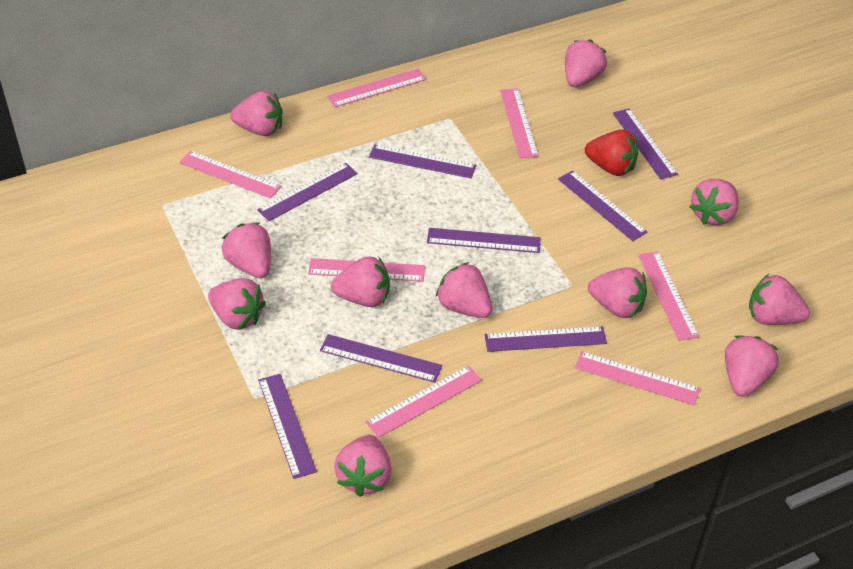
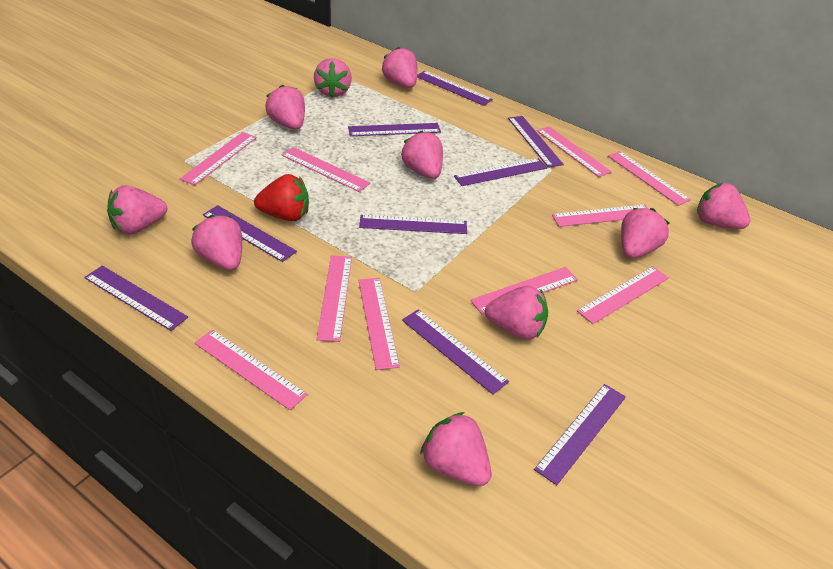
pink ruler: [179,151,281,199] [308,258,425,282] [327,69,426,107] [365,365,482,438] [500,88,539,158] [575,351,700,405] [638,251,699,341] = 7 -> [180,132,257,186] [195,329,308,410] [282,147,370,192] [316,255,352,342] [358,278,400,370] [470,267,578,315] [537,126,612,177] [552,204,648,227] [577,266,669,324] [608,151,691,206] = 10
pink strawberry: [208,278,266,330] [222,223,271,278] [230,91,283,136] [331,256,390,307] [334,435,392,497] [436,262,492,318] [565,39,607,87] [588,267,647,318] [690,179,739,225] [725,335,779,397] [749,274,810,325] = 11 -> [107,185,167,235] [191,215,242,270] [265,84,305,130] [314,58,352,97] [382,47,417,88] [401,131,443,179] [420,412,491,486] [485,286,548,340] [621,208,669,258] [697,183,750,229] = 10
purple ruler: [257,163,358,221] [258,374,317,479] [320,334,442,383] [369,144,476,179] [427,228,541,253] [484,326,607,352] [558,170,648,241] [613,108,678,179] = 8 -> [84,265,188,331] [203,205,297,262] [348,123,441,136] [359,215,467,234] [402,309,509,395] [417,71,493,106] [454,158,547,186] [508,116,564,168] [534,384,626,485] = 9

